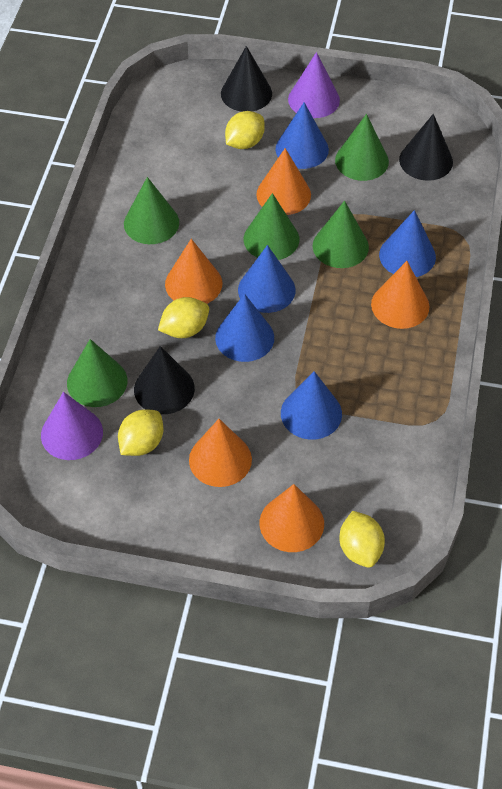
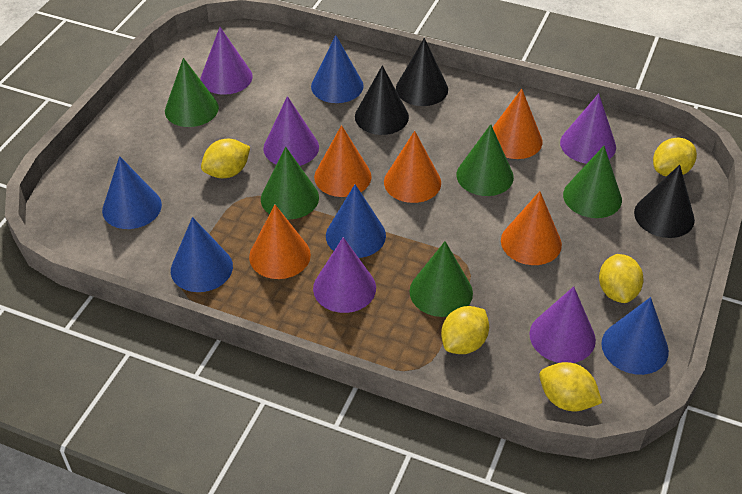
purple cone: [41,392,103,460] [288,52,340,118] = 2 -> [200,27,253,95] [263,96,319,166] [313,237,376,313] [529,286,596,363] [560,93,616,164] = 5
yellow lemon: [118,410,163,456] [158,297,209,338] [225,111,265,149] [339,511,385,568] = 4 -> [201,139,250,178] [441,306,489,354] [539,362,602,411] [599,254,644,303] [653,138,697,177] = 5

